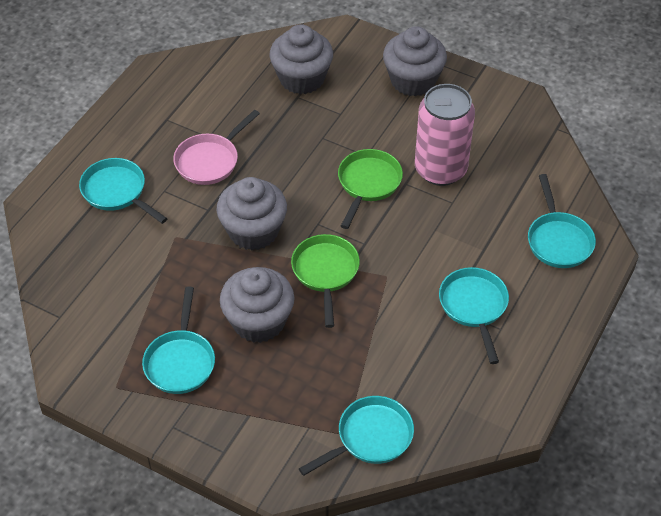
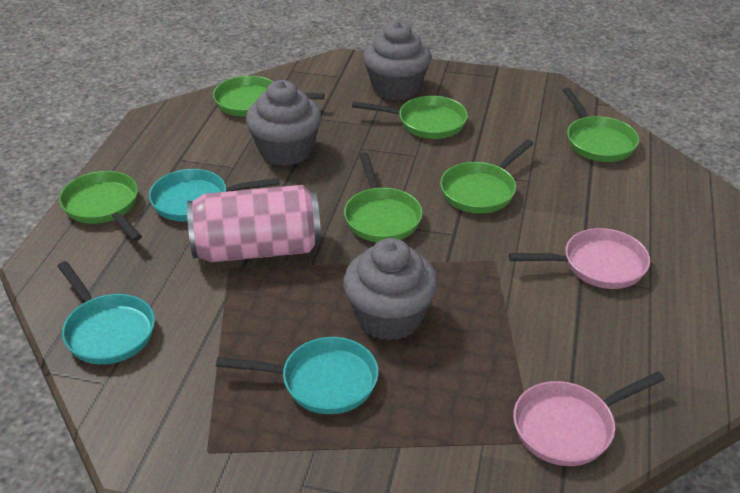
green pan: [291,234,360,328] [338,149,403,229] = 2 -> [59,171,142,241] [213,76,324,117] [344,152,422,242] [352,96,468,139] [440,139,534,214] [563,88,639,162] = 6
grey cupcake: [216,177,287,250] [220,267,295,343] [270,24,333,94] [383,26,447,96] = 4 -> [246,80,321,166] [343,238,438,341] [363,21,431,100] = 3
pink pan: [173,110,260,185] = 1 -> [509,228,650,289] [513,371,665,466] = 2
turquoise pan: [79,158,168,224] [142,287,215,394] [299,396,414,476] [439,267,509,364] [528,174,596,268] = 5 -> [57,261,155,365] [149,169,280,221] [216,337,378,414] = 3

